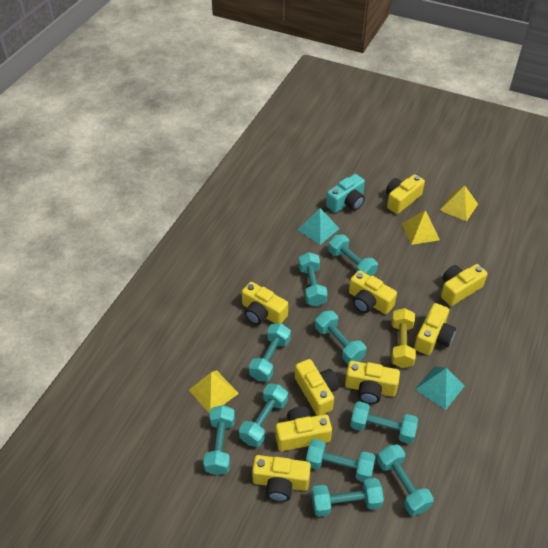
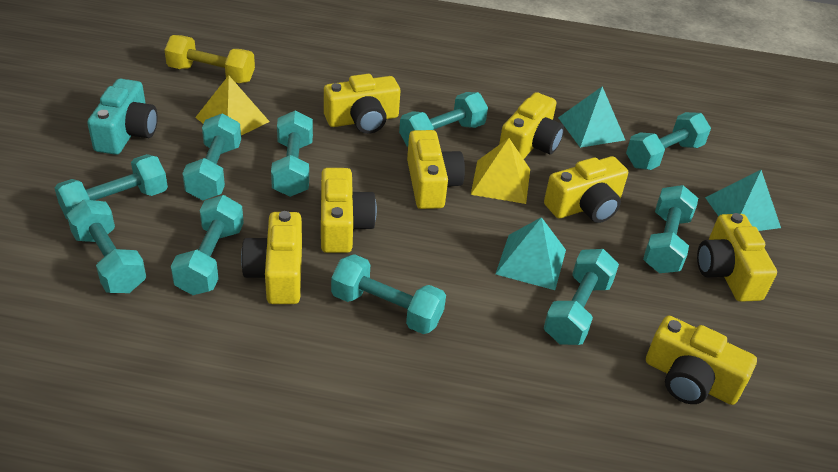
turquoise pyramid: [298,208,340,245] [415,366,464,410] = 2 -> [496,217,566,290] [558,86,625,148] [705,170,781,231] = 3
yellow camera: [242,282,288,325] [252,455,311,502] [275,406,332,451] [295,359,339,416] [345,361,400,404] [349,270,397,314] [386,174,425,214] [414,303,456,355] [441,264,488,306] = 9 -> [241,211,302,304] [321,168,377,253] [324,74,400,134] [407,130,465,209] [499,92,564,159] [544,156,628,223] [646,316,757,405] [697,213,777,302] = 8
yellow pyramid: [189,370,239,414] [401,210,440,245] [440,185,478,221] = 3 -> [195,75,270,135] [471,138,530,204] = 2

